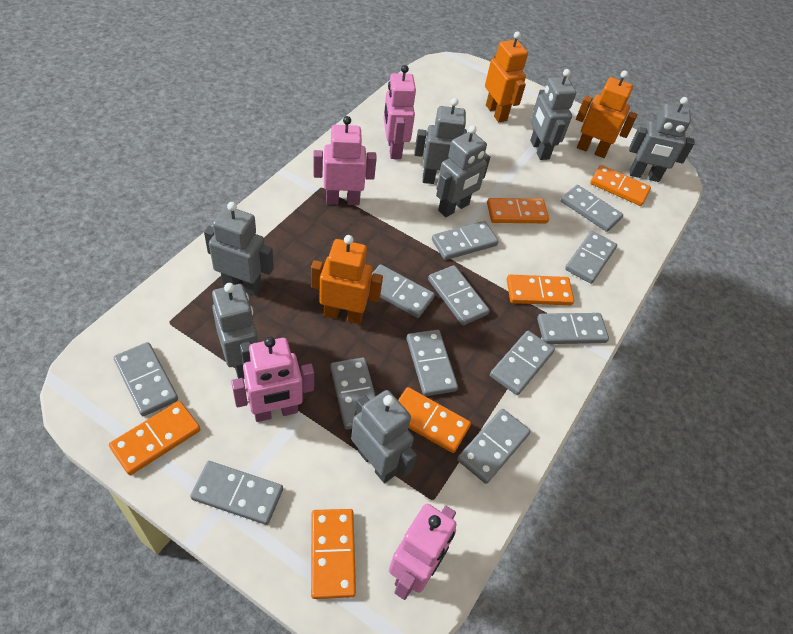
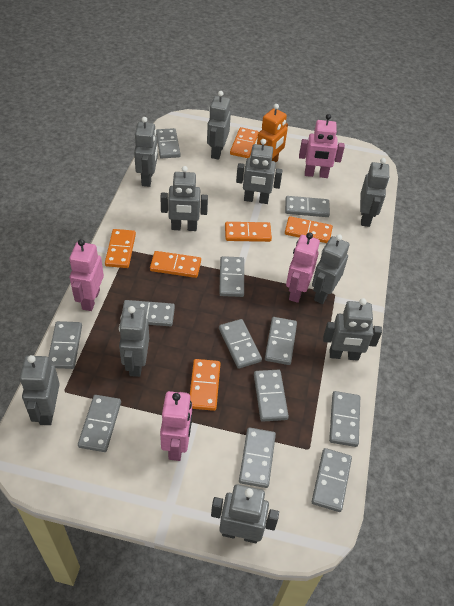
grey robot: [204,202,274,296] [212,283,258,379] [351,390,417,483] [414,98,467,184] [436,125,490,217] [530,69,576,160] [629,97,695,182] = 7 -> [20,355,60,425] [119,306,149,377] [134,117,158,187] [160,166,208,231] [207,91,231,160] [211,484,279,543] [236,139,283,204] [312,234,349,304] [323,298,382,361] [360,158,390,227] = 10
orange robot: [311,235,383,324] [485,31,528,122] [576,71,638,158] = 3 -> [257,104,288,162] = 1

